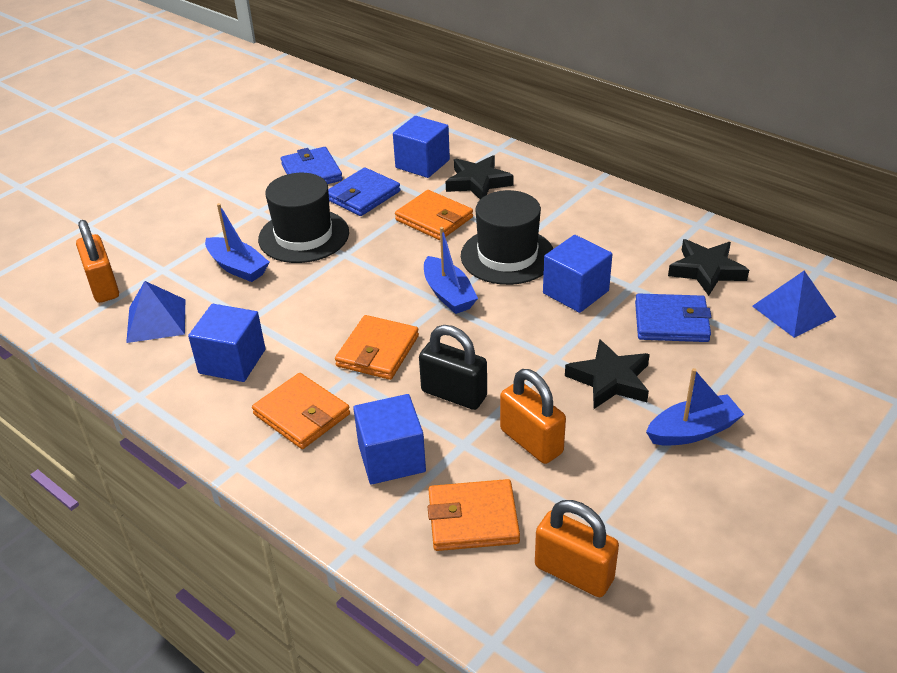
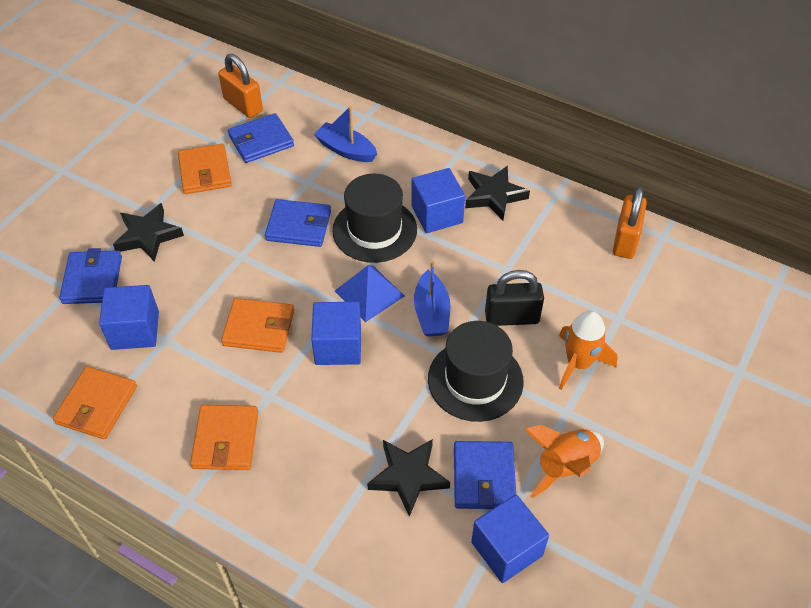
blue boat: [205,203,269,282] [424,227,478,314] [646,368,744,446] = 3 -> [314,106,377,162] [414,261,450,337] = 2
blue pyramid: [126,281,185,343] [752,271,836,338] = 2 -> [335,265,405,322] = 1
blue wallet: [281,147,343,184] [328,168,400,216] [635,294,711,342] = 3 -> [59,248,122,304] [228,113,294,163] [265,199,331,247] [454,441,516,509] = 4
orange padlock: [76,220,119,303] [500,369,566,464] [535,500,619,597] = 3 -> [218,53,263,118] [613,187,647,259] = 2
orange rocket: none = 0 -> [524,425,604,498] [559,311,617,390] = 2

